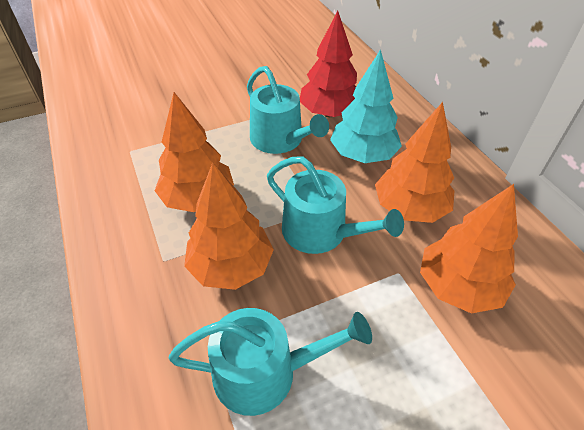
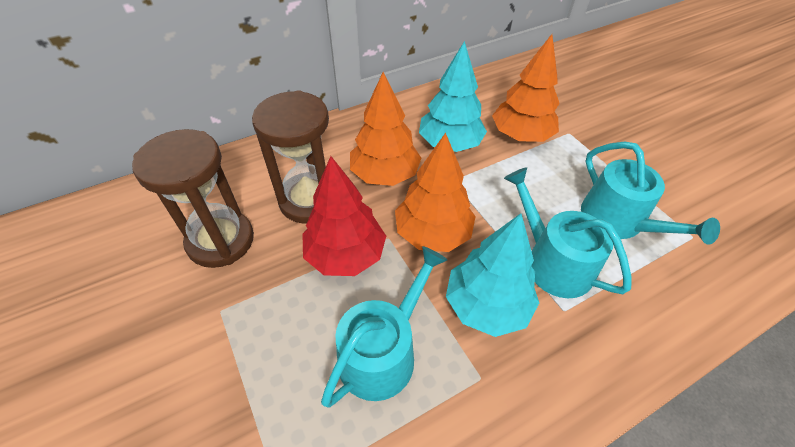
brown hourglass: none = 0 -> [132,129,254,268] [252,90,329,223] = 2
orange tree: [155,92,234,212] [184,163,274,290] [375,102,454,223] [420,184,518,314] = 4 -> [350,72,421,186] [395,133,476,252] [492,34,560,142] = 3
turquoise tree: [330,49,402,163] = 1 -> [419,41,487,152] [446,213,539,337] = 2

